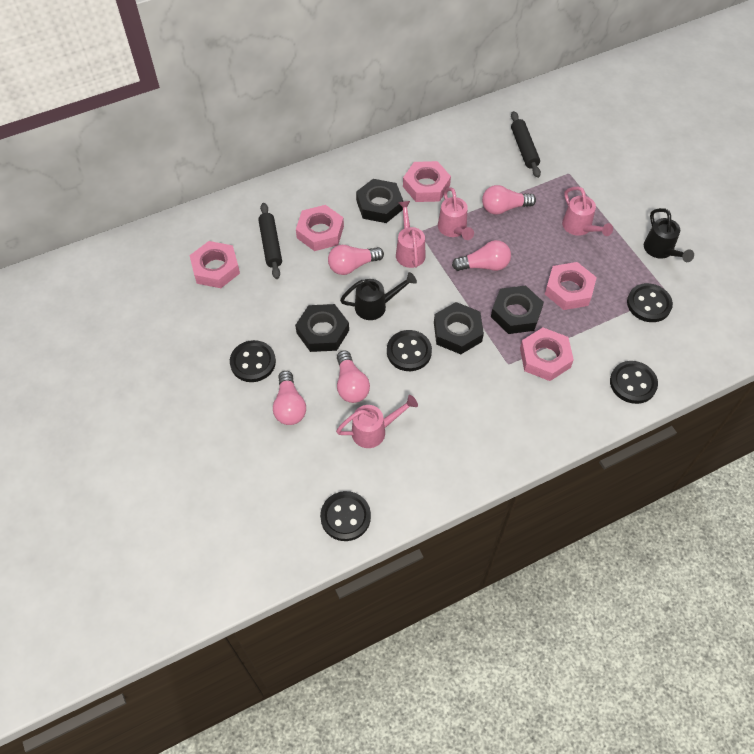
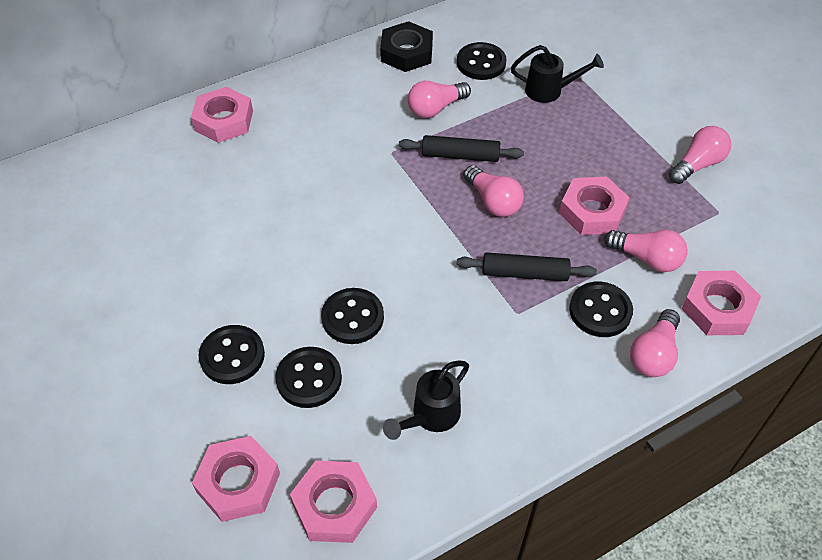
black nut: [295,304,349,352] [356,179,403,223] [434,302,484,354] [491,285,544,334] = 4 -> [380,21,433,72] = 1
pink watering can: [336,395,418,448] [396,201,426,268] [438,187,474,240] [562,187,613,236] = 4 -> none = 0

